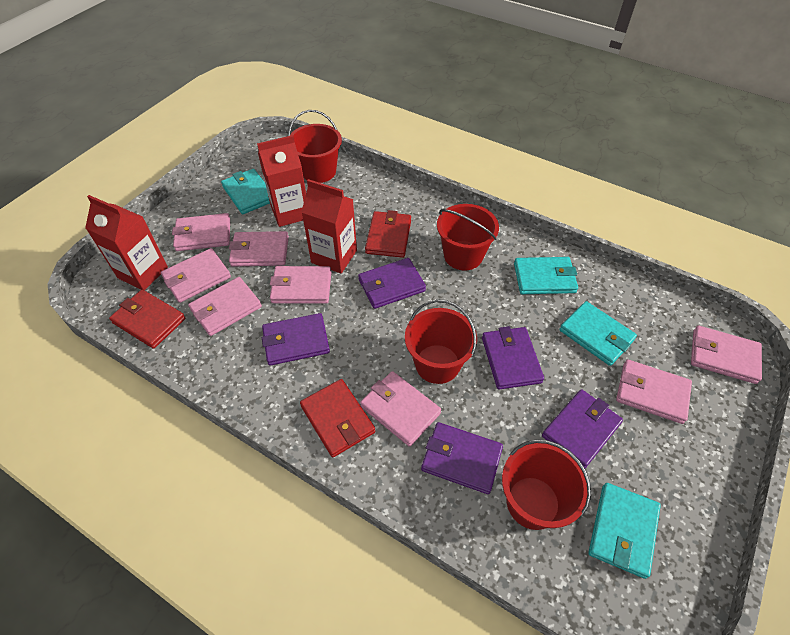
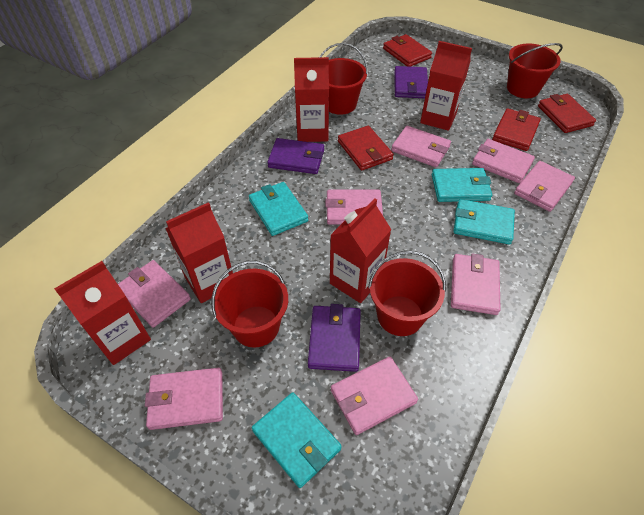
purple wallet: [262,313,330,366] [358,258,426,309] [421,422,503,494] [482,326,544,390] [542,389,623,468] = 5 -> [267,138,324,174] [308,304,361,372] [394,66,428,98] = 3
red carton: [85,195,168,290] [257,135,306,227] [301,179,357,273] = 3 -> [54,261,151,365] [165,202,233,303] [294,57,329,142] [330,199,392,303] [420,41,472,131] = 5
red wallet: [109,290,185,349] [300,379,375,457] [365,210,411,258] = 3 -> [338,125,394,171] [383,34,432,67] [492,108,541,151] [538,94,596,133] = 4

